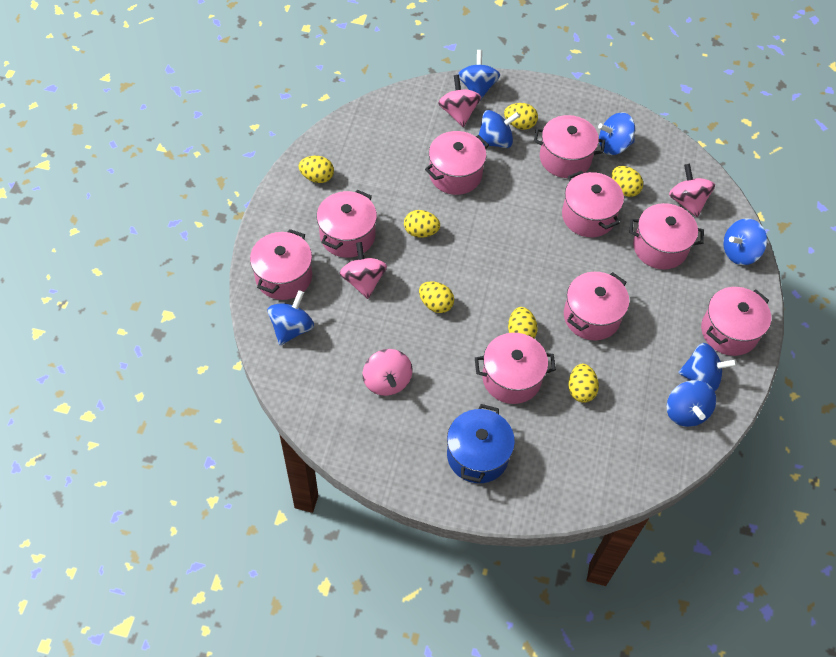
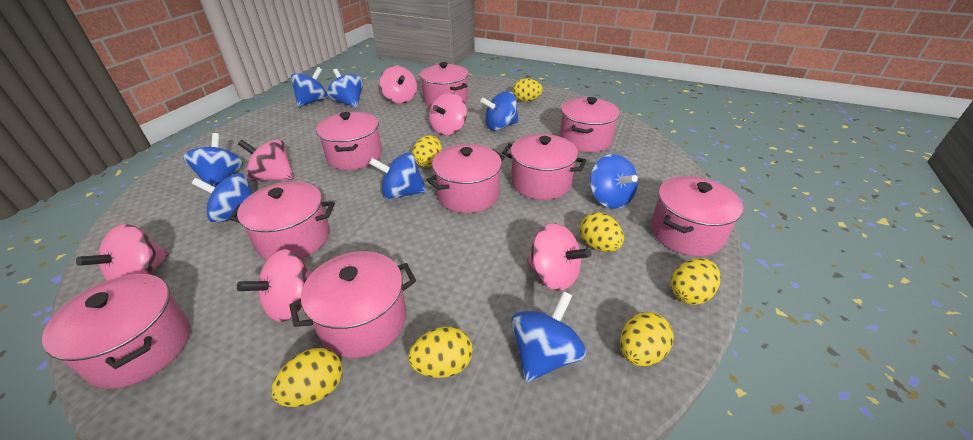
blue pot: [447,404,515,483] = 1 -> none = 0
blue spinning top: [267,290,314,345] [458,50,500,99] [479,110,520,148] [598,112,635,155] [667,380,716,427] [678,343,737,391] [723,219,767,265] = 7 -> [183,133,243,187] [192,173,253,223] [291,67,327,107] [327,69,363,108] [369,152,427,200] [480,91,519,131] [511,291,586,382] [590,154,638,209] = 8
pink spinning top: [339,242,387,299] [363,349,412,396] [438,75,481,127] [669,164,715,217] = 4 -> [76,224,169,280] [237,249,312,322] [238,139,294,181] [380,66,417,104] [429,93,467,136] [527,223,591,291] = 6

